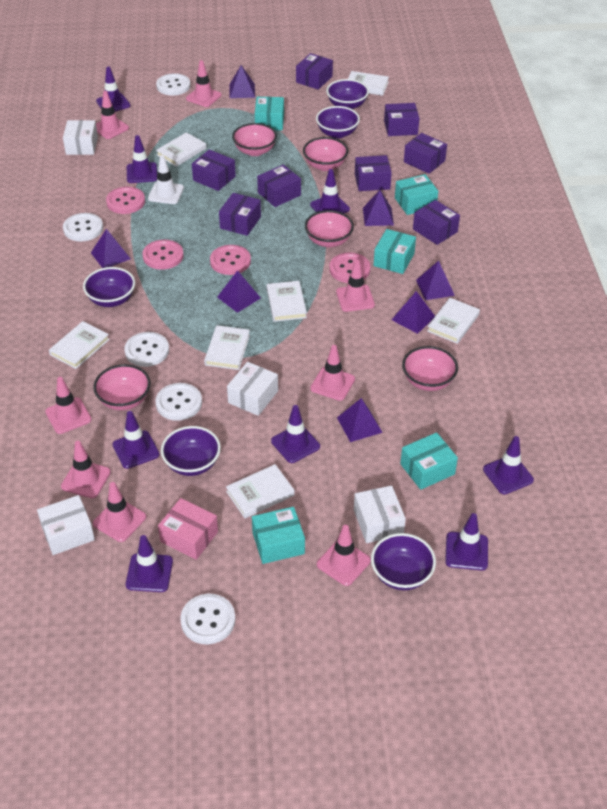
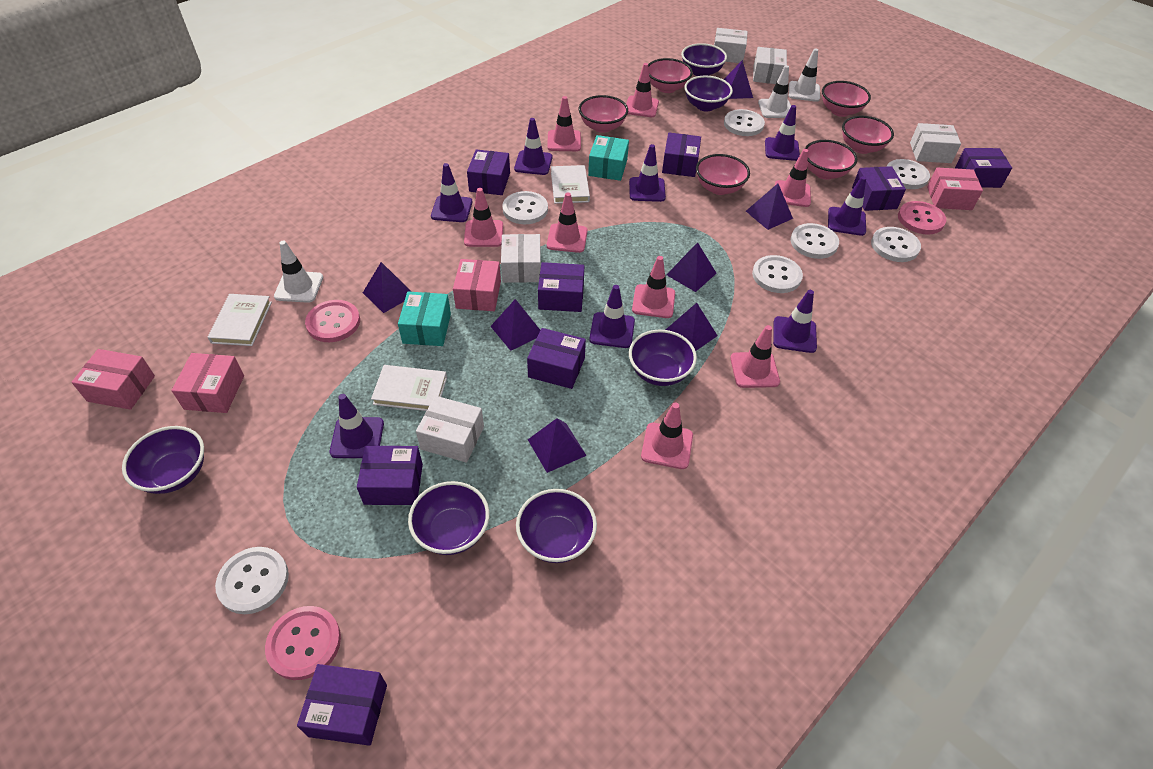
pink bowl: [93,364,151,410] [232,123,277,156] [303,137,348,171] [305,210,354,247] [402,346,458,391] = 5 -> [579,95,628,133] [648,58,693,93] [696,154,750,195] [805,140,857,180] [822,81,871,117] [842,116,894,154] = 6
pink box: [158,498,218,560] = 1 -> [71,349,155,410] [171,353,244,413] [453,259,501,311] [927,167,983,210] = 4
pink button: [106,187,145,214] [143,240,184,270] [210,245,251,275] [329,253,371,283] = 4 -> [265,606,341,680] [305,300,360,342] [898,201,946,234] = 3
purple bowl: [83,267,135,307] [161,426,221,476] [316,106,360,139] [326,79,369,109] [371,533,436,590] = 5 -> [122,426,204,494] [408,481,489,555] [516,489,597,563] [629,330,697,386] [681,43,727,76] [685,75,733,112] = 6
turquoise box: [252,507,305,564] [255,97,284,131] [373,229,416,274] [395,174,438,215] [400,432,458,490] = 5 -> [398,292,451,346] [588,135,629,181] = 2
white book: [49,321,110,369] [156,132,207,167] [204,325,250,370] [226,464,295,518] [267,281,307,322] [348,71,389,96] [427,298,480,344] = 7 -> [208,294,272,346] [371,365,447,411] [551,165,590,204] = 3
white box: [37,495,95,555] [63,120,98,155] [227,362,278,416] [354,485,406,543] = 4 -> [416,396,484,463] [501,234,541,283] [714,28,748,63] [753,47,787,84] [910,123,961,163] = 5
white button: [63,213,103,242] [124,332,169,367] [155,383,202,421] [156,73,191,96] [180,594,235,644] = 5 -> [215,547,289,614] [502,191,548,224] [724,109,765,136] [752,255,803,293] [791,223,839,259] [871,227,921,262] [886,159,930,189] = 7
white traffic cone: [148,155,184,204] = 1 -> [274,240,323,303] [758,65,791,118] [789,48,820,102] = 3

